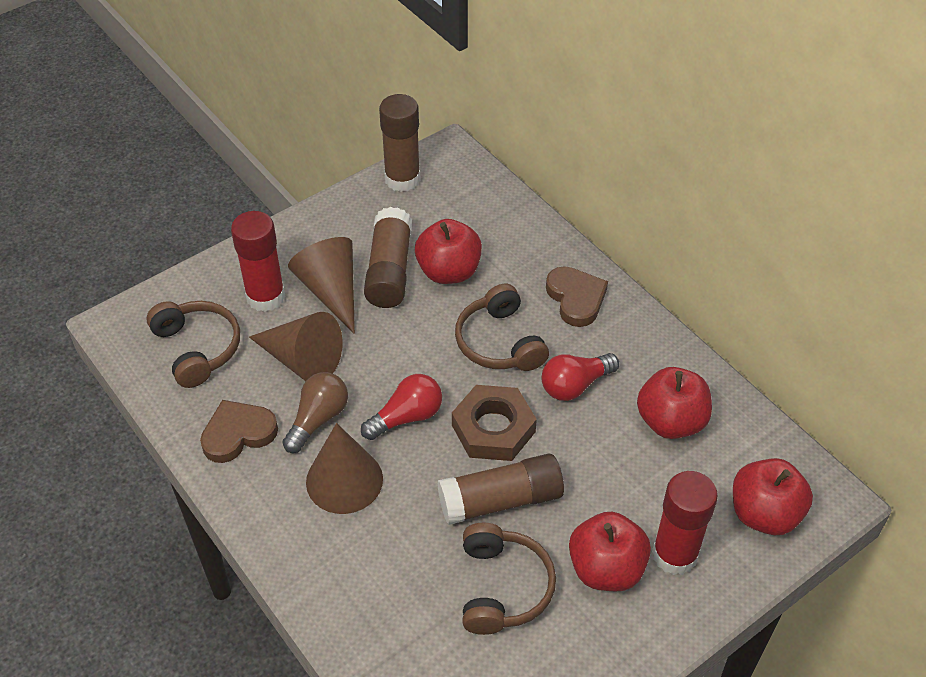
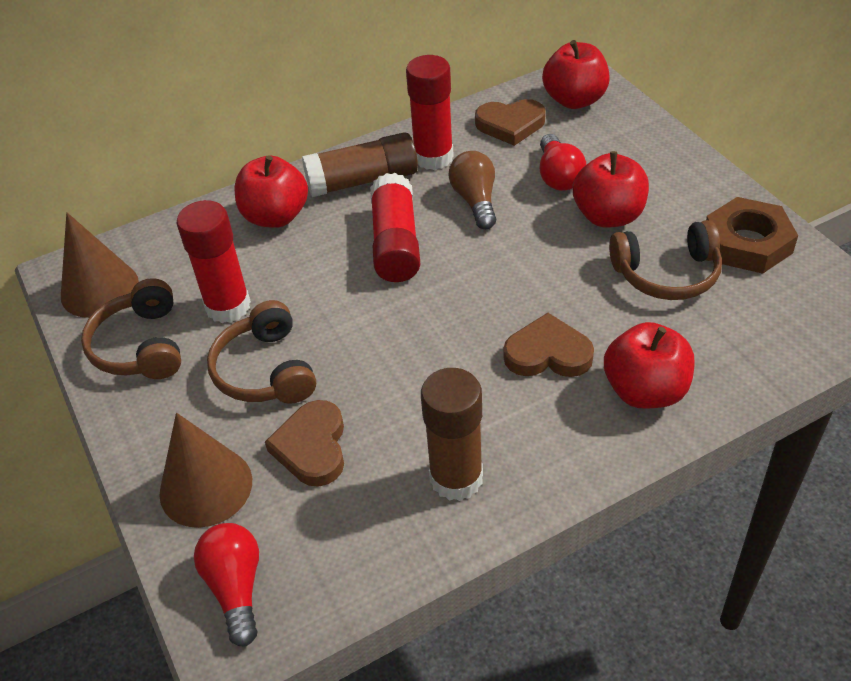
brown cone: [249,312,343,381] [288,237,355,334] [306,423,383,514] = 3 -> [61,212,139,318] [159,413,252,528] = 2
brown glue stick: [364,207,412,308] [379,94,421,192] [437,453,564,525] = 3 -> [302,132,418,197] [421,368,483,501] = 2
brown heart: [200,400,278,463] [546,266,608,327] = 2 -> [265,400,344,487] [475,99,546,146] [504,313,594,377] = 3
red glue stick: [231,211,285,312] [652,471,718,575] = 2 -> [177,200,251,323] [370,173,420,282] [406,55,454,170] = 3

